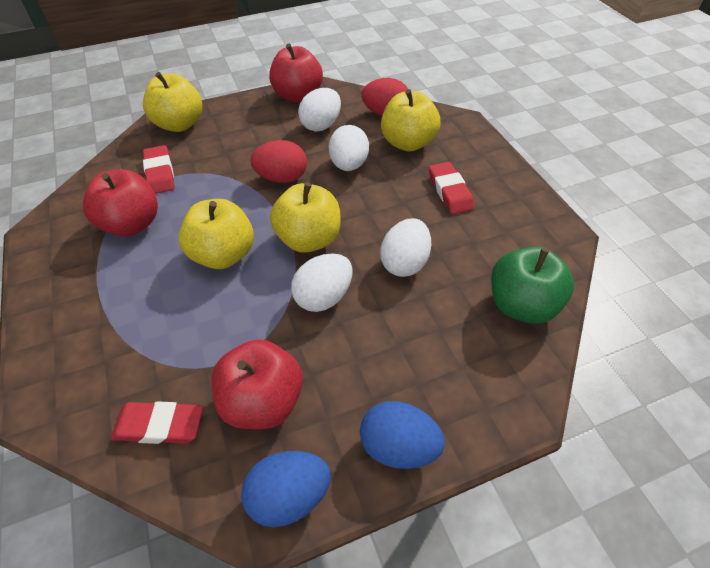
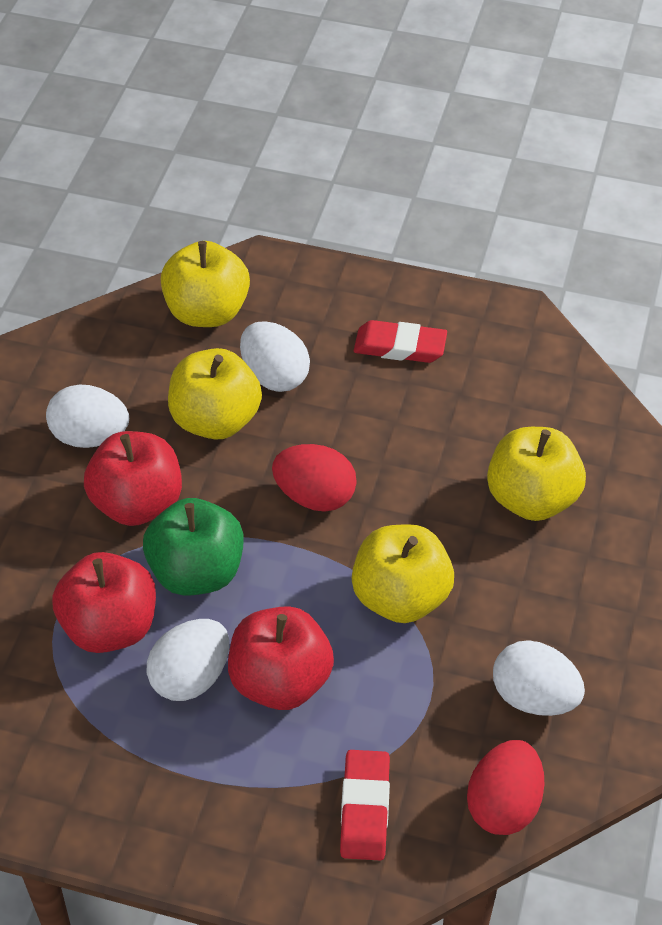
blue egg: [241,451,331,527] [360,401,445,469] = 2 -> none = 0
red eraser: [111,401,203,444] [143,145,175,194] [429,162,474,214] = 3 -> [340,750,390,861] [354,320,447,363] = 2

